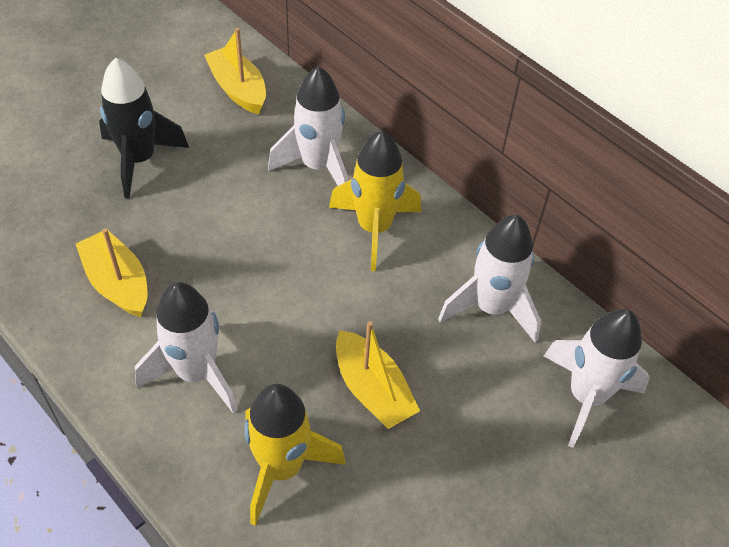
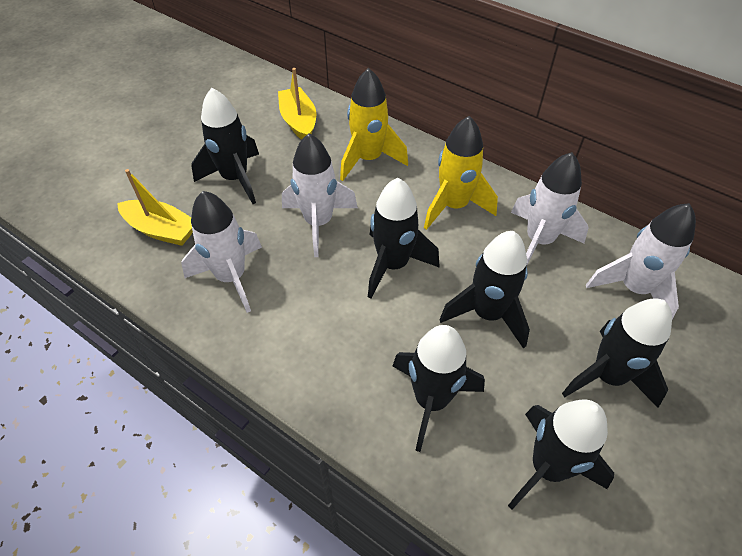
black rocket: [99,58,189,198] = 1 -> [191,88,259,204] [368,178,440,298] [393,325,485,452] [439,231,530,349] [508,399,614,510] [562,298,672,408] = 6
yellow boat: [76,228,148,317] [204,28,266,114] [336,321,420,429] = 3 -> [117,169,193,246] [278,68,316,140] = 2

